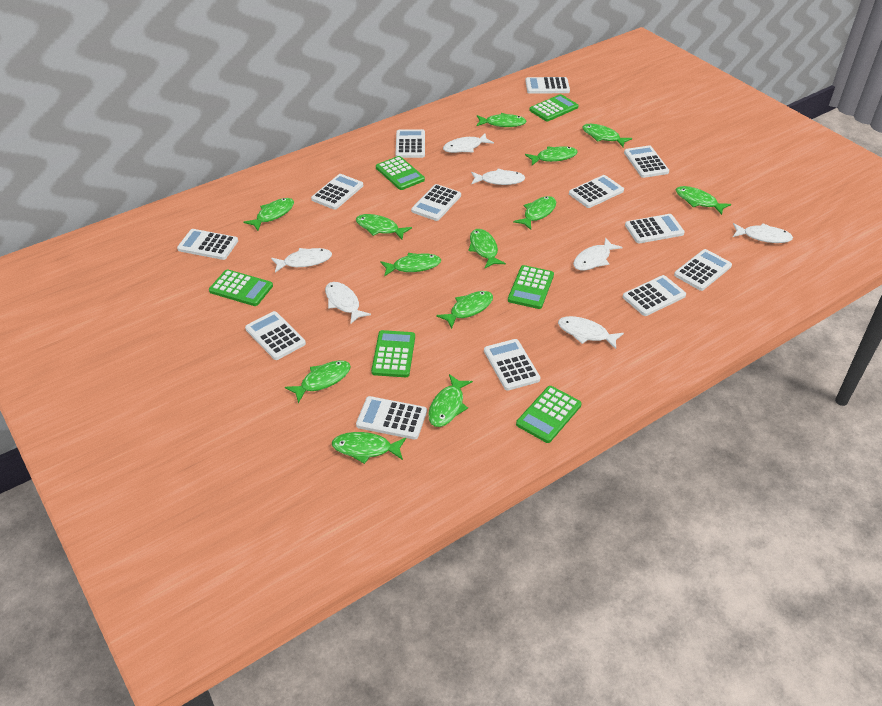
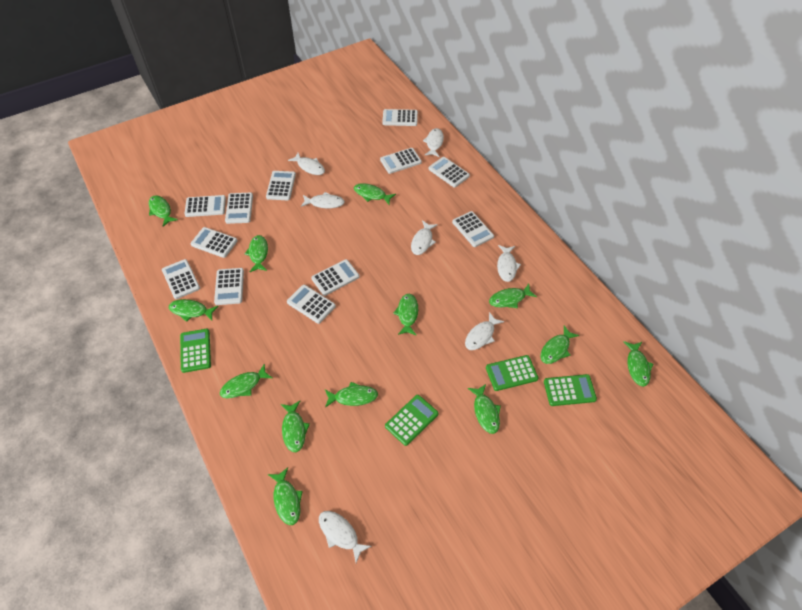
green calculator: [209,269,273,306] [371,330,415,377] [376,156,425,190] [508,265,554,309] [516,386,582,443] [529,94,578,121] = 6 -> [180,329,211,373] [385,395,438,446] [486,355,538,391] [544,374,597,406] = 4
white calculator: [177,229,238,260] [245,311,306,360] [311,174,363,210] [356,396,427,439] [396,129,425,158] [411,184,461,221] [484,339,541,391] [525,77,570,94] [569,175,624,208] [623,275,686,316] [624,145,669,178] [625,214,685,243] [674,249,732,291] = 13 -> [162,259,200,299] [185,195,226,217] [190,227,238,258] [214,268,244,305] [225,193,253,224] [266,171,296,201] [287,285,336,324] [311,259,360,296] [380,148,422,174] [382,109,418,126] [428,157,470,188] [452,211,494,247] = 12

